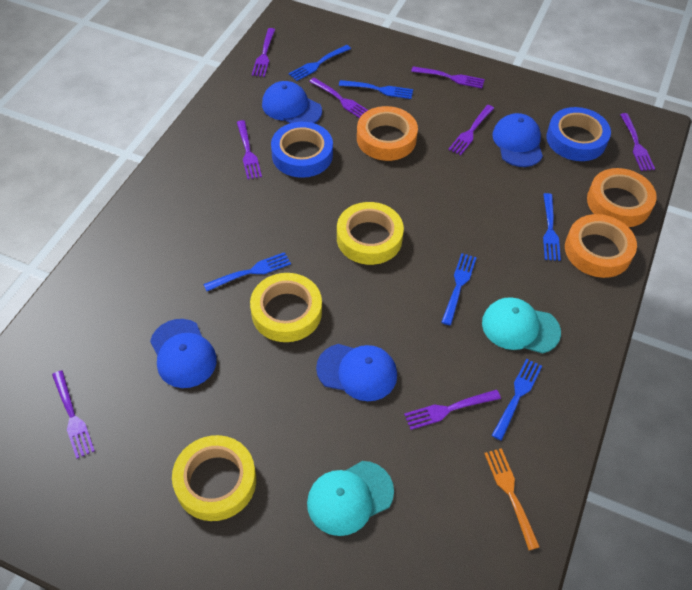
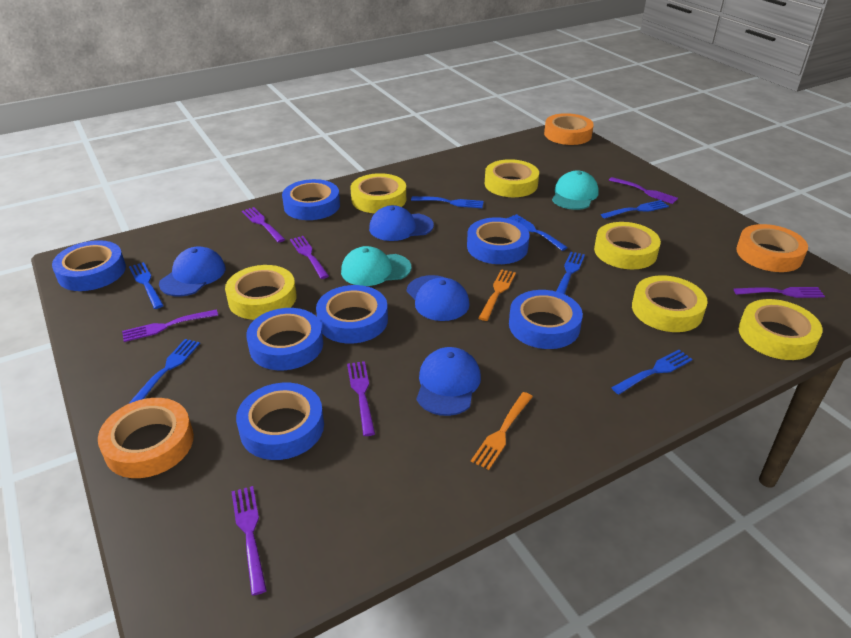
blue fork: [203,252,291,291] [289,45,351,81] [339,80,413,99] [441,253,477,325] [491,358,542,441] [543,193,561,261] = 6 -> [128,339,200,404] [129,262,164,309] [411,196,484,208] [507,214,568,251] [556,252,585,294] [601,200,669,219] [611,350,692,395] = 7
blue tape: [271,122,333,178] [546,107,611,161] = 2 -> [52,240,126,291] [236,383,324,460] [246,308,323,370] [282,179,340,220] [316,285,388,344] [467,217,530,264] [509,290,583,349] = 7
orange fork: [484,448,540,550] = 1 -> [471,392,533,470] [479,269,516,321] = 2
purple fork: [52,370,95,458] [237,120,262,179] [252,28,275,77] [309,78,368,118] [404,390,501,430] [411,66,485,89] [448,105,494,155] [620,113,655,171] = 8 -> [122,309,218,342] [231,486,267,596] [242,207,285,243] [290,236,329,279] [347,361,375,436] [609,177,678,204] [734,287,825,298] = 7
yellow tape: [172,435,256,521] [250,273,322,342] [337,202,404,265] = 3 -> [225,265,297,320] [351,173,406,213] [485,159,539,197] [594,222,661,269] [632,275,708,332] [739,299,823,360] = 6

